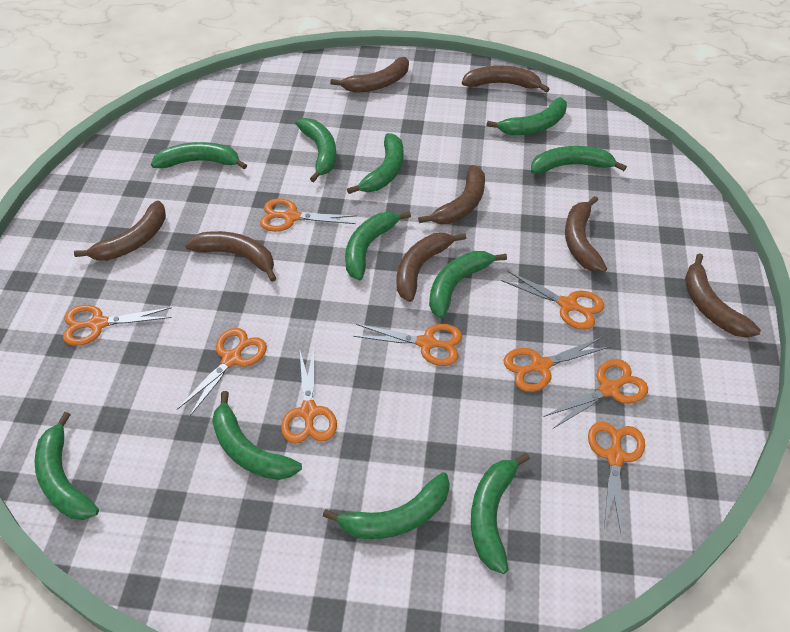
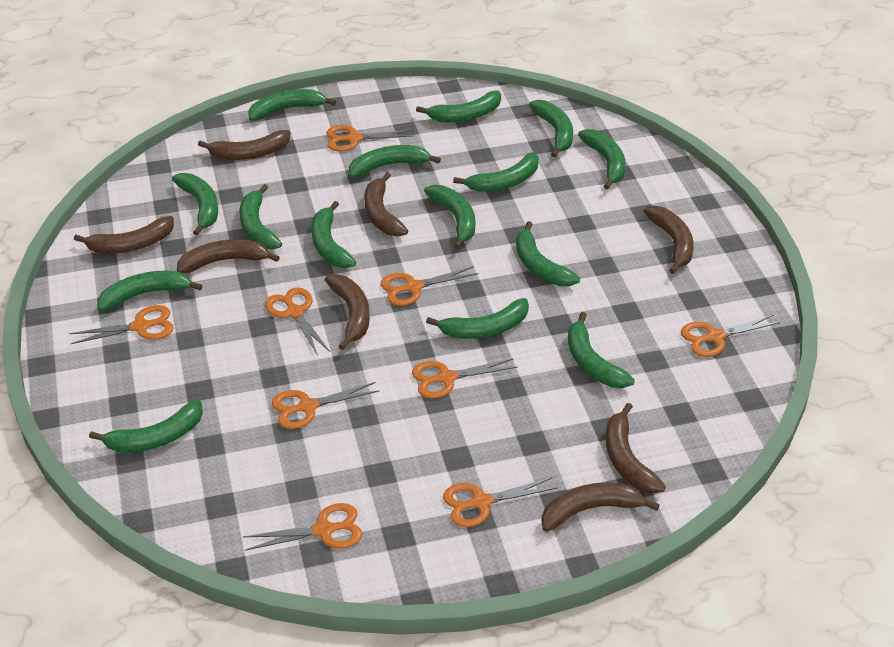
green banana: [35,412,99,520] [151,142,247,169] [212,391,302,480] [295,118,336,182] [323,472,450,539] [345,211,411,280] [347,133,403,194] [429,251,507,319] [471,453,530,574] [487,97,567,135] [531,146,627,174] = 11 -> [89,400,203,452] [98,271,203,311] [172,173,218,236] [240,184,282,249] [248,89,336,121] [311,201,356,268] [349,145,441,178] [416,91,501,122] [424,185,475,249] [426,298,529,339] [453,152,539,192] [516,221,580,286] [529,100,573,157] [568,312,635,388] [578,129,626,190] = 15

